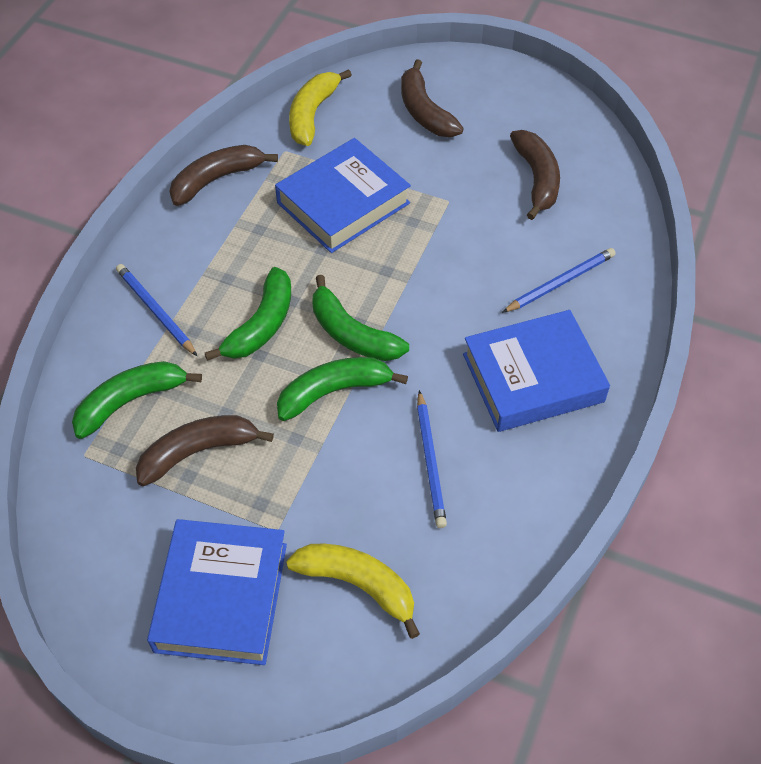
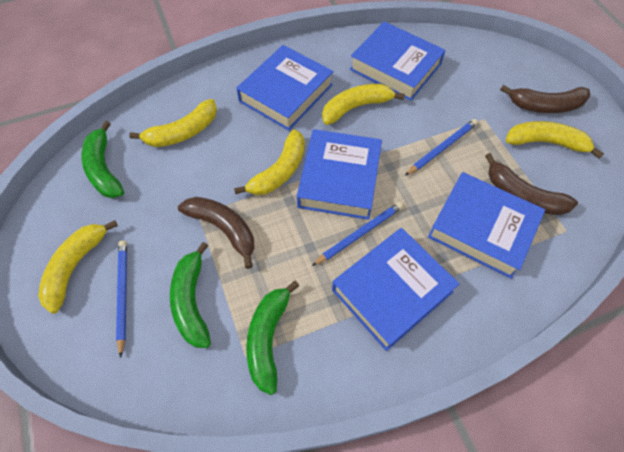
blue book: [147,519,287,665] [275,138,411,253] [463,310,610,432] = 3 -> [236,45,333,131] [297,129,382,220] [332,228,459,351] [350,21,446,101] [428,172,545,279] = 5
brown banana: [136,415,274,486] [169,145,278,206] [401,59,464,137] [510,130,560,220] = 4 -> [178,197,254,269] [485,153,578,215] [500,85,591,113] = 3
green banana: [72,361,202,439] [205,267,291,361] [277,357,408,421] [313,275,409,361] = 4 -> [82,121,124,198] [170,242,211,348] [246,280,299,395] = 3
yellow banana: [286,544,420,639] [289,69,352,146] = 2 -> [38,220,118,314] [129,99,217,147] [234,129,305,195] [322,84,405,125] [506,121,604,158] = 5

